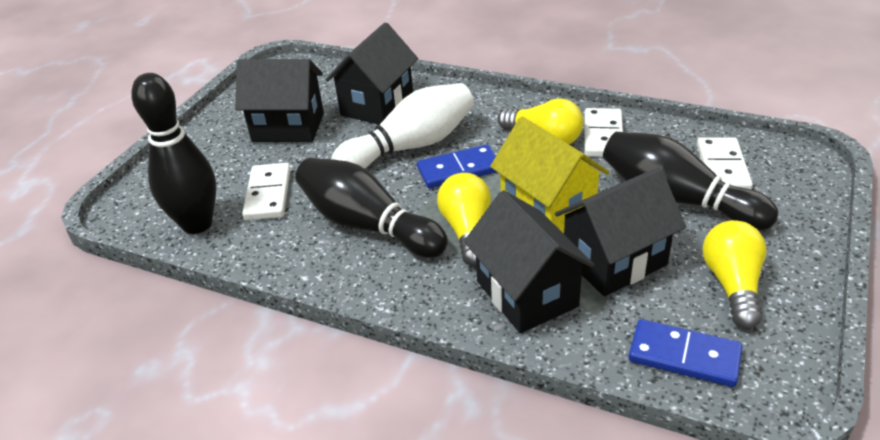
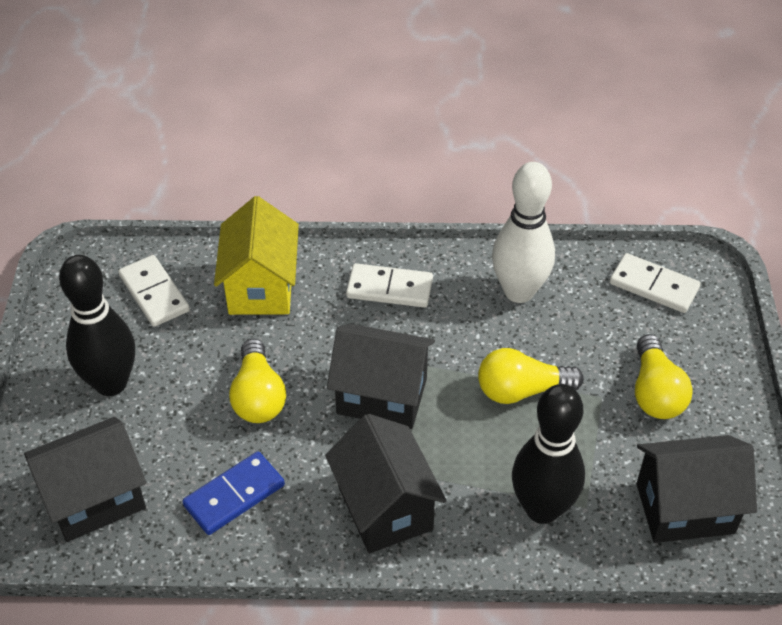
black bowling pin: [131,73,216,234] [295,158,448,258] [603,132,778,231] = 3 -> [59,255,135,396] [512,384,585,524] = 2
blue domino: [417,144,496,189] [629,319,743,387] = 2 -> [182,451,285,535] = 1

